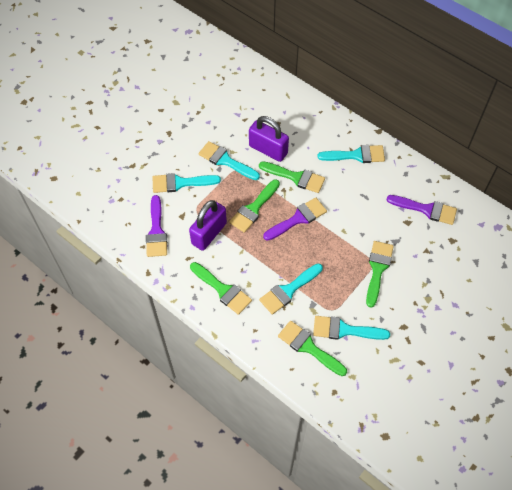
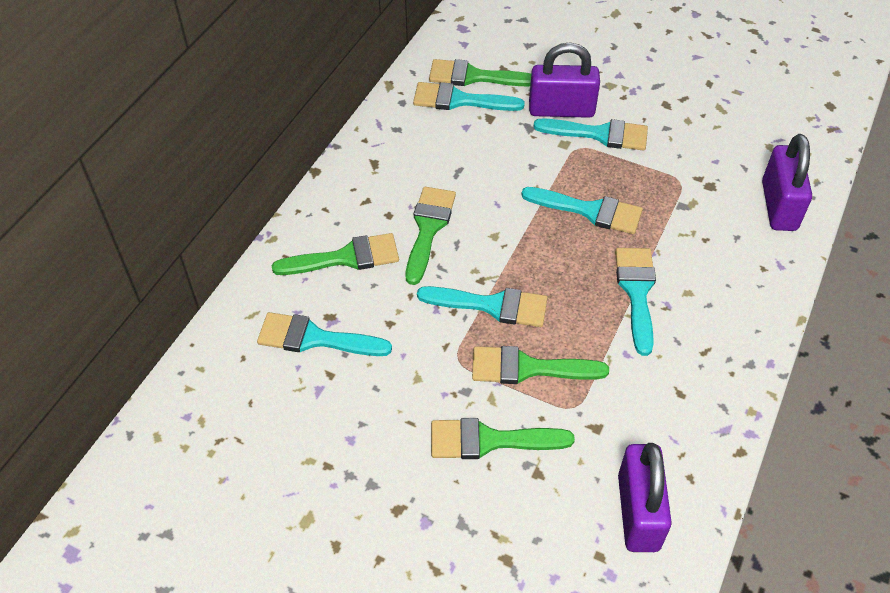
purple brush: [146,195,167,257] [263,198,327,241] [387,195,457,225] = 3 -> none = 0
purple padlock: [189,200,227,251] [249,116,289,162] = 2 -> [529,42,600,118] [618,443,672,552] [762,134,812,231] = 3
turquoise brush: [153,173,221,193] [198,141,260,180] [259,263,323,315] [313,316,390,340] [318,145,385,163] = 5 -> [257,312,392,356] [413,82,525,111] [417,286,547,327] [521,187,643,234] [533,118,648,151] [615,248,656,356] = 6

